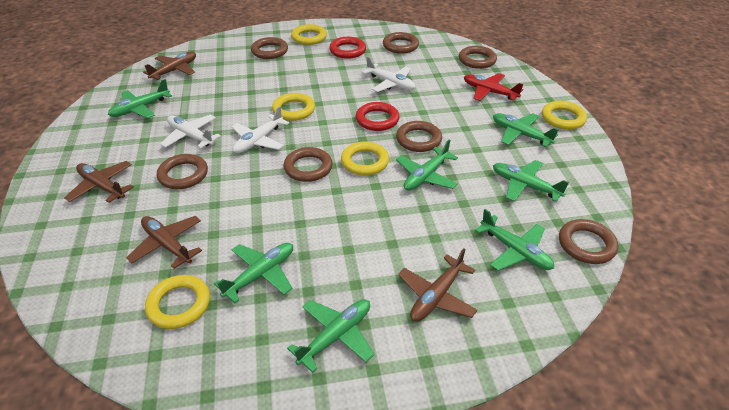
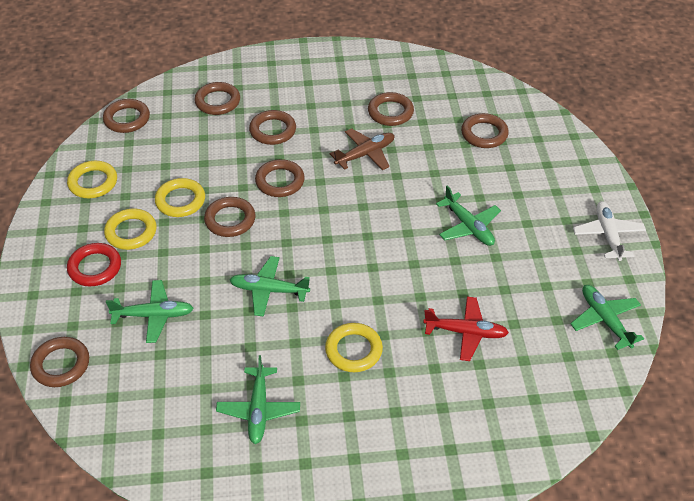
brown plane: [64,161,134,203] [126,216,202,269] [143,51,196,80] [398,248,478,322] = 4 -> [330,128,394,170] = 1
brown ring: [157,154,208,189] [251,37,288,59] [284,147,333,182] [383,32,419,54] [396,121,442,152] [459,46,497,69] [559,219,618,264] = 7 -> [30,337,89,387] [103,99,150,133] [195,82,240,115] [204,197,255,237] [249,110,296,145] [255,159,305,197] [368,92,414,126] [461,113,509,148] = 8
green plane: [108,79,172,118] [214,243,293,303] [287,299,374,373] [396,139,458,191] [475,209,554,271] [493,113,558,147] [493,160,569,202] = 7 -> [106,280,194,343] [216,355,300,444] [230,256,310,317] [436,186,501,246] [570,285,644,350] = 5
red ring: [329,37,366,59] [356,102,400,131] = 2 -> [67,243,121,286] = 1
white plane: [160,115,221,149] [232,106,289,153] [362,56,415,92] = 3 -> [573,201,646,261] = 1
yellow ring: [145,275,210,329] [272,93,315,121] [291,24,327,45] [341,141,389,176] [542,101,587,130] = 5 -> [67,161,117,198] [104,209,157,250] [155,178,205,217] [325,323,383,372] = 4

